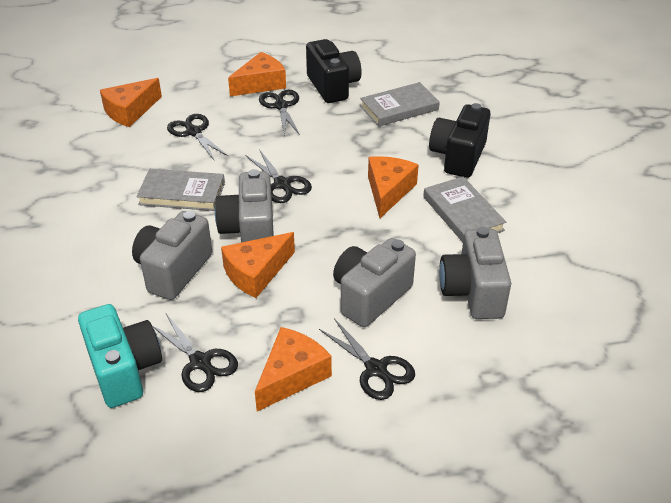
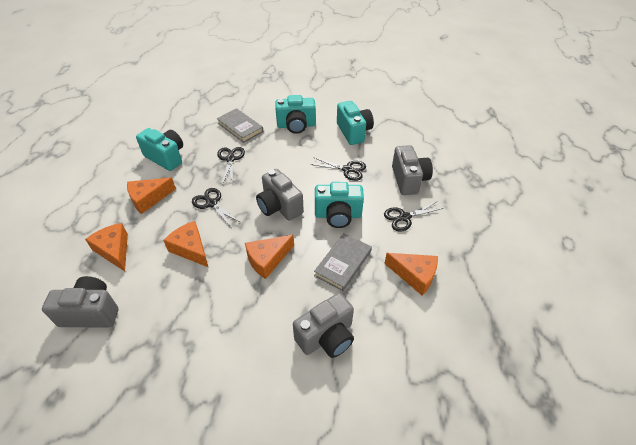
black camera: [306,39,362,103] [429,103,490,178] = 2 -> none = 0
black scissors: [152,314,238,392] [167,114,229,161] [245,149,312,203] [259,90,300,136] [319,318,415,400] = 5 -> [192,188,241,227] [217,147,245,184] [310,157,366,181] [384,201,444,232] = 4
grey book: [136,169,225,211] [360,82,440,126] [423,177,506,242] = 3 -> [217,108,263,143] [314,233,372,291] = 2
turquoise camera: [78,304,162,408] = 1 -> [136,128,183,171] [275,95,316,134] [315,182,364,228] [337,101,374,145] = 4

